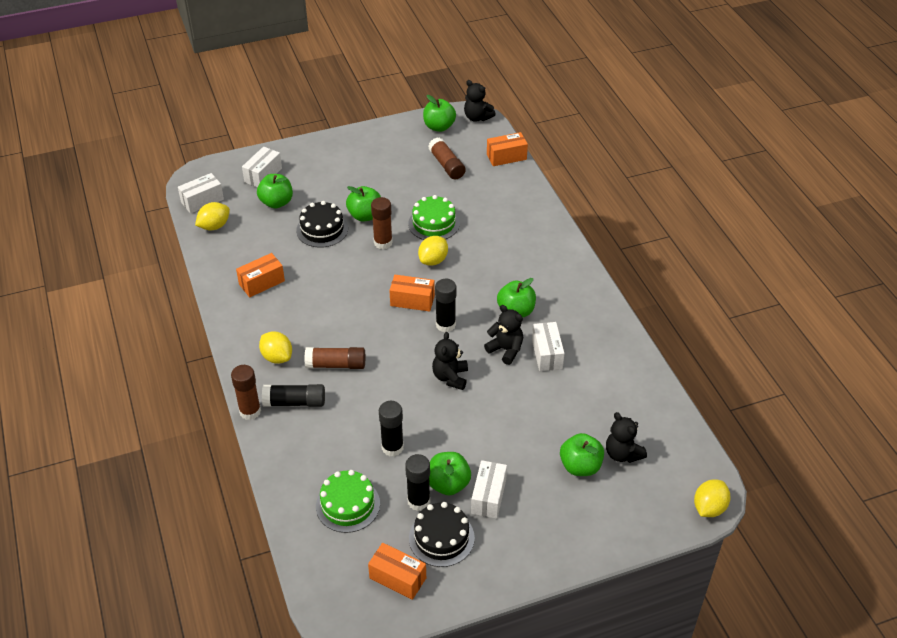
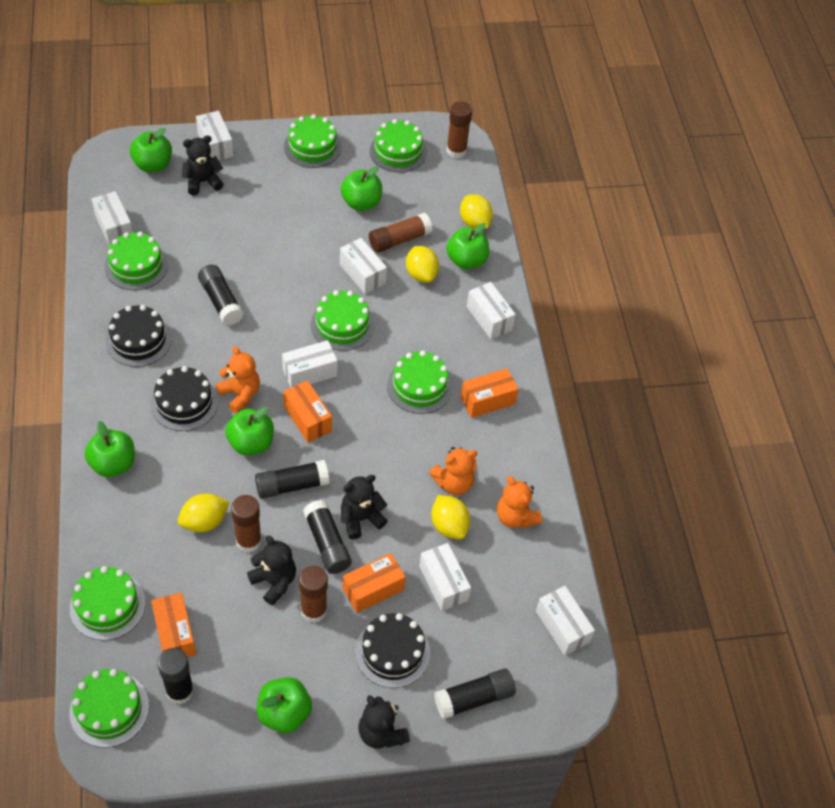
black cake: [296,201,348,248] [409,502,475,567] = 2 -> [106,305,172,367] [150,366,218,431] [355,613,430,688] = 3
black glue stick: [262,384,325,407] [379,401,404,457] [405,454,430,511] [435,279,457,332] = 4 -> [157,648,194,704] [198,265,244,326] [255,460,329,499] [303,500,352,574] [434,668,516,719] = 5
green cake: [316,470,380,533] [408,195,460,240] = 2 -> [69,669,149,748] [70,566,146,641] [105,232,168,290] [284,114,341,168] [311,290,374,351] [370,119,427,172] [387,351,452,414] = 7
orange teddy bear: none = 0 -> [216,346,260,414] [429,447,477,495] [497,476,542,528] = 3
white box: [178,173,224,214] [242,147,282,187] [471,460,507,519] [532,322,565,371] = 4 -> [92,191,133,246] [196,111,234,160] [282,340,338,388] [340,238,387,294] [419,543,471,611] [467,282,516,339] [536,586,595,656] = 7

